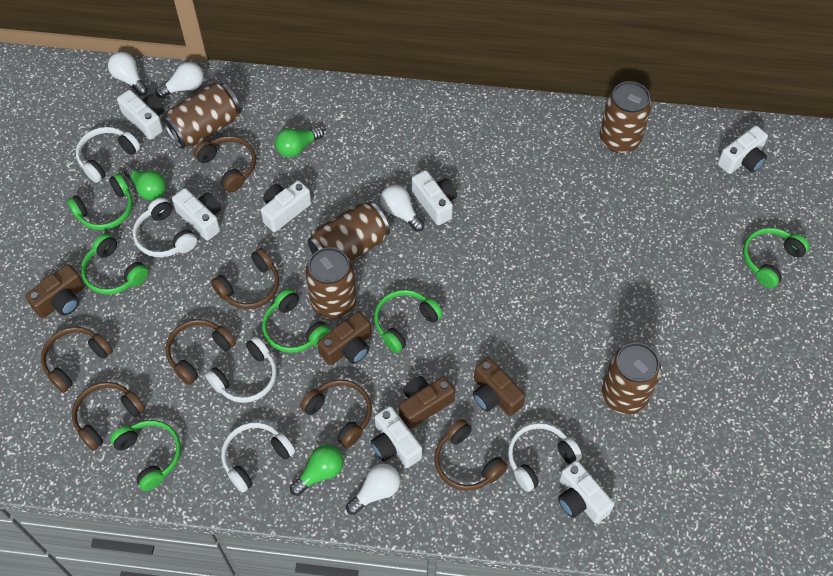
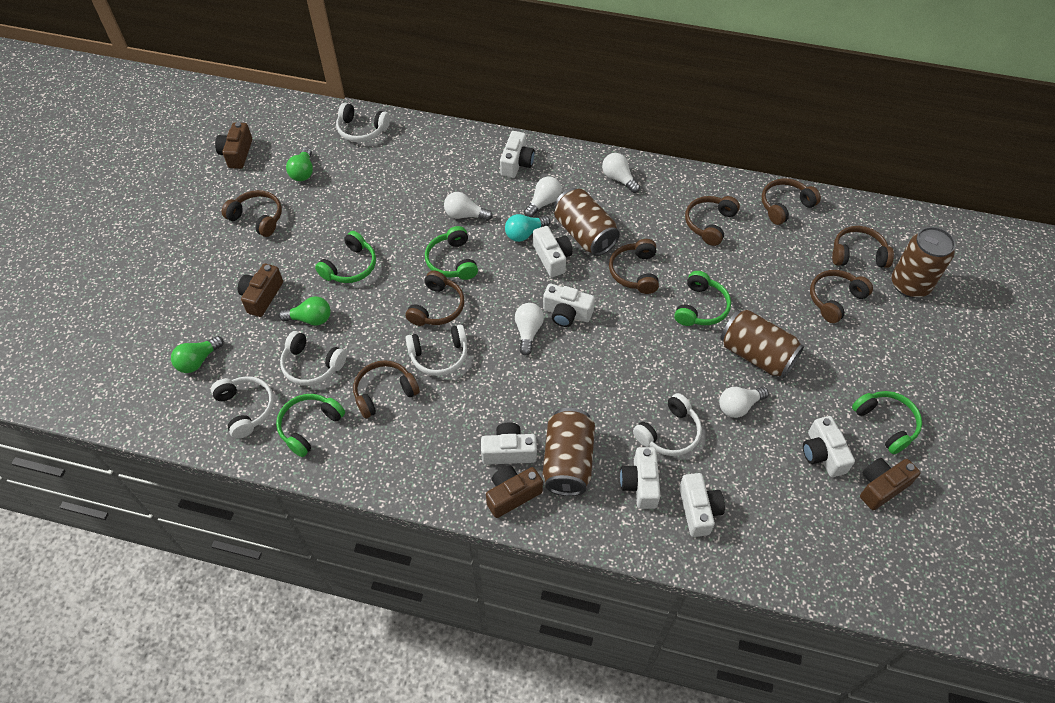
brown can: [162,82,241,149] [305,247,356,319] [307,201,390,261] [600,81,652,153] [602,343,661,415] = 5 -> [543,408,595,496] [554,188,620,256] [720,309,804,378] [892,227,955,298] = 4
brown headphones: [41,327,113,393] [72,382,145,451] [165,319,236,385] [193,136,256,192] [211,248,279,309] [300,380,372,448] [434,419,508,491] = 7 -> [222,190,282,237] [353,360,420,418] [405,270,464,326] [609,239,659,294] [685,196,740,246] [761,178,821,225] [810,270,873,323] [832,226,894,268] = 8
green headphones: [67,174,133,230] [81,234,149,295] [110,420,181,491] [262,289,330,353] [374,290,443,353] [743,228,810,288] = 6 -> [276,394,345,457] [315,231,376,283] [425,226,478,280] [674,271,731,326] [852,391,922,454] = 5
turquoise light bulb: none = 0 -> [505,214,550,242] = 1
white light bulb: [108,52,148,96] [155,62,204,98] [346,464,400,515] [380,185,424,231] = 4 -> [444,192,493,221] [515,303,544,355] [524,176,562,217] [602,153,640,193] [719,387,769,418] = 5

